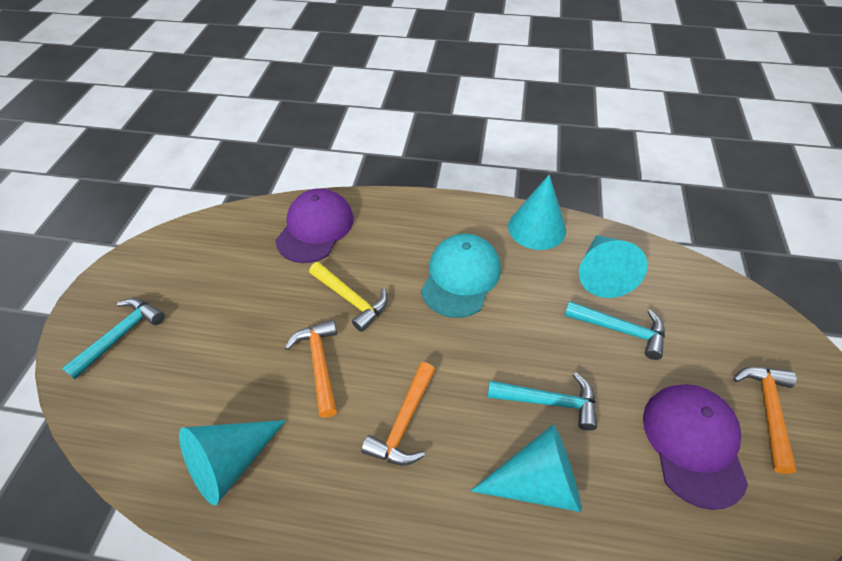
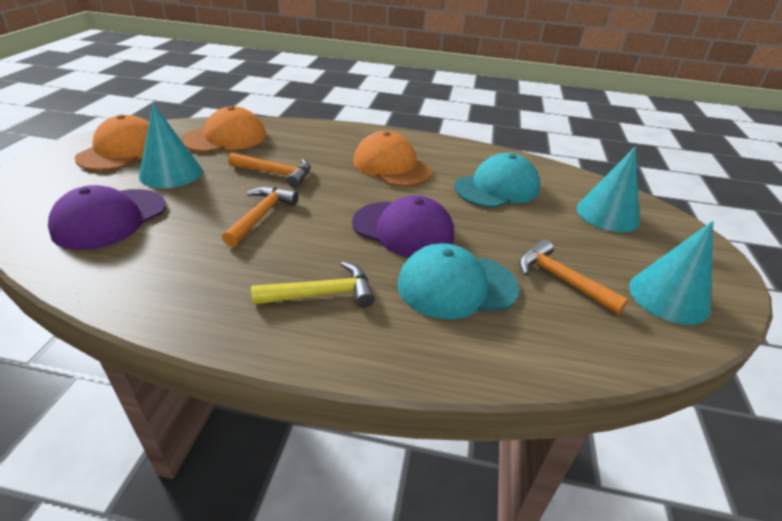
orange cap: none = 0 -> [74,115,149,171] [181,106,266,152] [354,131,432,187] = 3
turquoise cap: [421,234,501,318] = 1 -> [398,243,519,319] [455,153,540,208] = 2
turquoise cone: [179,420,286,505] [470,424,582,512] [508,174,566,250] [579,235,647,298] = 4 -> [139,103,202,188] [577,146,640,232] [629,221,713,325] = 3
turquoise hammer: [62,298,165,379] [487,372,597,430] [564,301,665,360] = 3 -> none = 0

